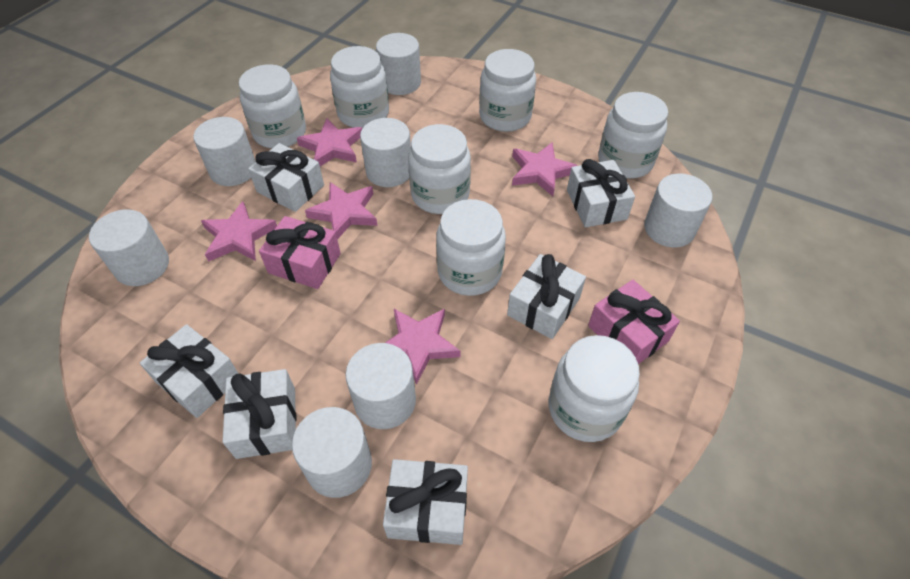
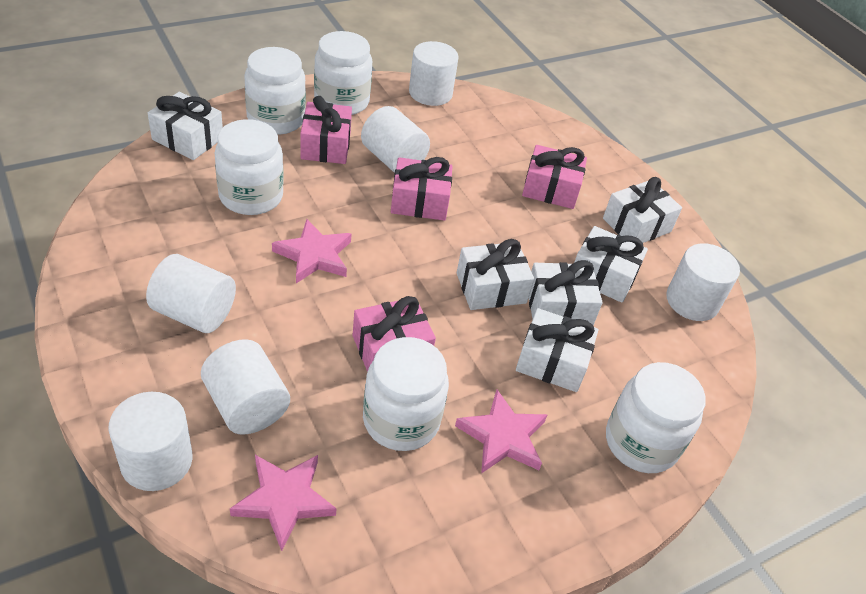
pink gift: [259,216,341,289] [588,280,680,364] = 2 -> [300,96,352,164] [353,296,436,372] [391,157,453,221] [522,145,587,209] = 4
pink star: [201,201,277,261] [297,118,362,166] [305,182,378,239] [385,308,460,385] [512,142,578,196] = 5 -> [230,455,336,551] [272,219,351,283] [455,389,547,473] = 3
white cylinder: [89,209,169,286] [193,117,256,186] [292,407,372,498] [345,343,416,429] [360,118,411,187] [376,33,421,95] [644,174,712,248] = 7 -> [109,392,193,491] [146,254,236,333] [201,339,290,435] [361,106,430,173] [409,41,459,106] [666,243,740,321] = 6
white jar: [239,64,306,148] [330,46,389,128] [408,124,471,214] [436,199,506,296] [479,49,536,132] [549,335,640,442] [598,92,668,179] = 7 -> [215,119,284,215] [245,47,306,135] [314,31,372,115] [363,337,449,451] [606,362,706,473] = 5

